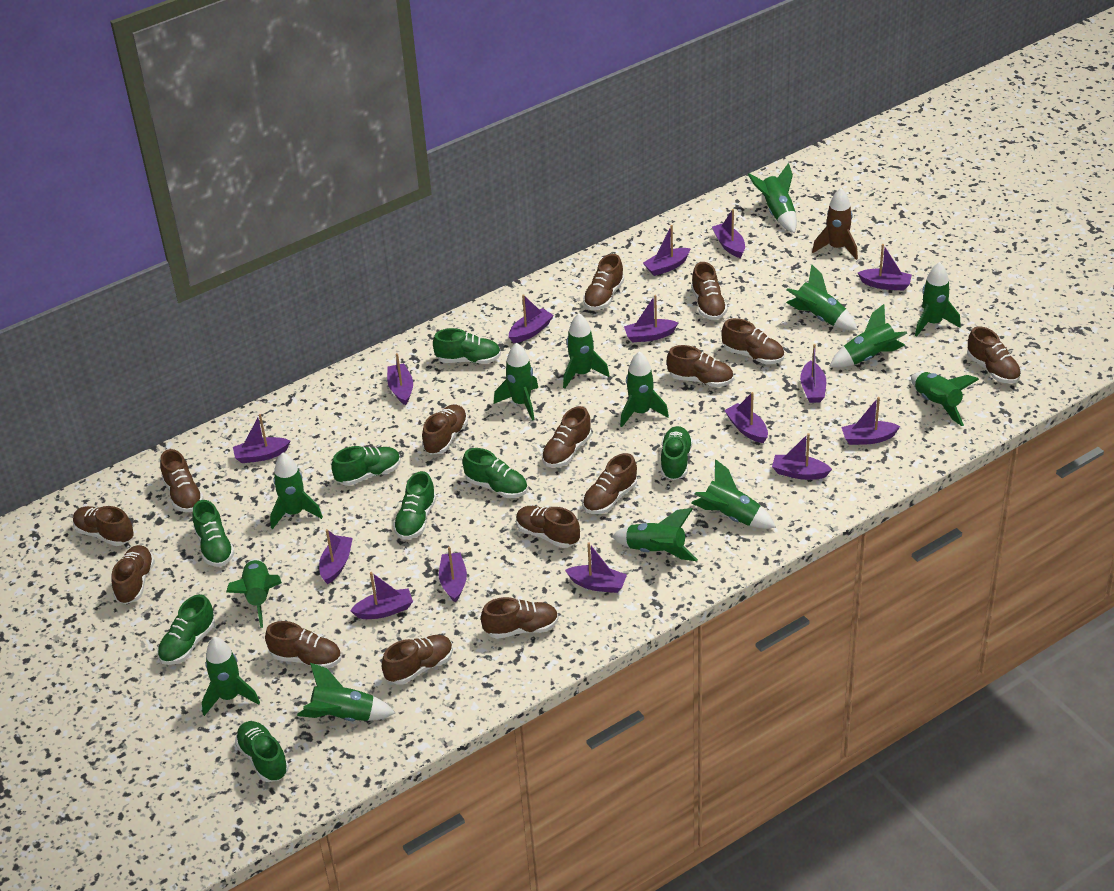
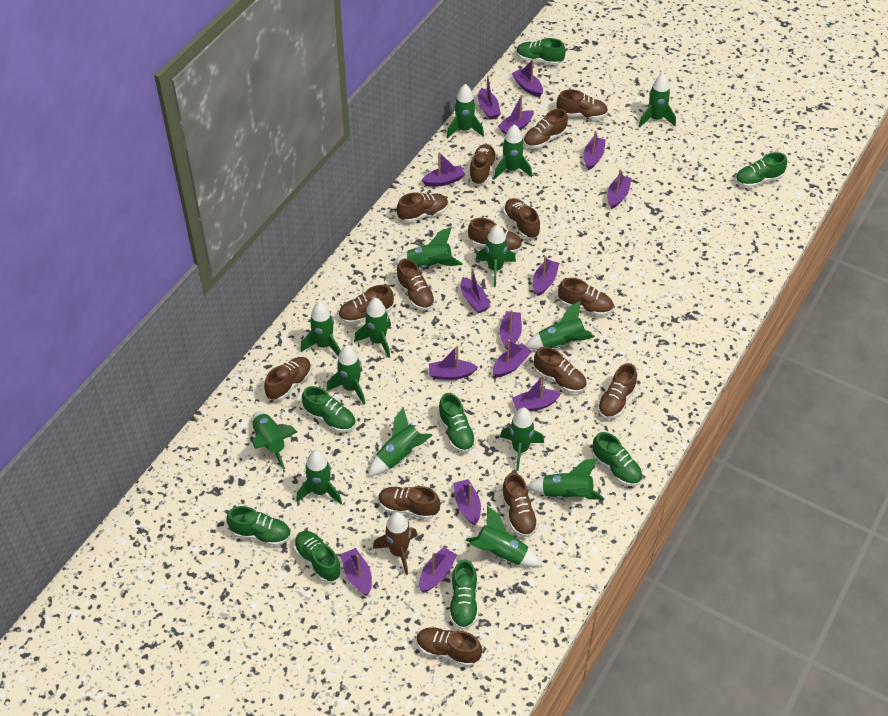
green rocket: [202,637,260,716] [226,558,282,628] [270,452,323,529] [297,663,395,721] [494,343,538,421] [563,313,610,389] [611,508,698,561] [620,351,669,427] [691,459,776,529] [748,163,797,233] [786,264,858,330] [829,304,907,368] [911,372,979,426] [915,262,961,337] = 14 -> [252,411,297,470] [296,450,342,505] [301,302,340,356] [326,345,365,405] [354,298,391,358] [368,407,432,476] [393,227,463,268] [446,84,484,139] [466,506,542,567] [475,224,516,287] [494,124,532,179] [500,408,544,471] [525,301,595,350] [527,458,604,500] [639,73,676,127] = 15

